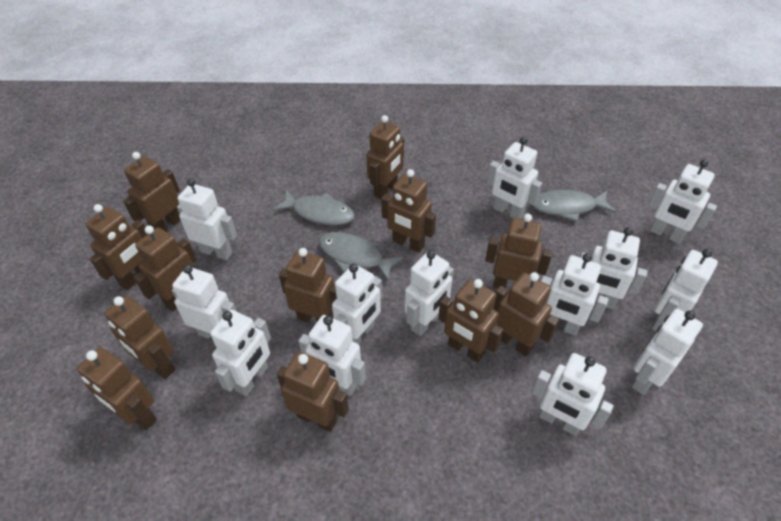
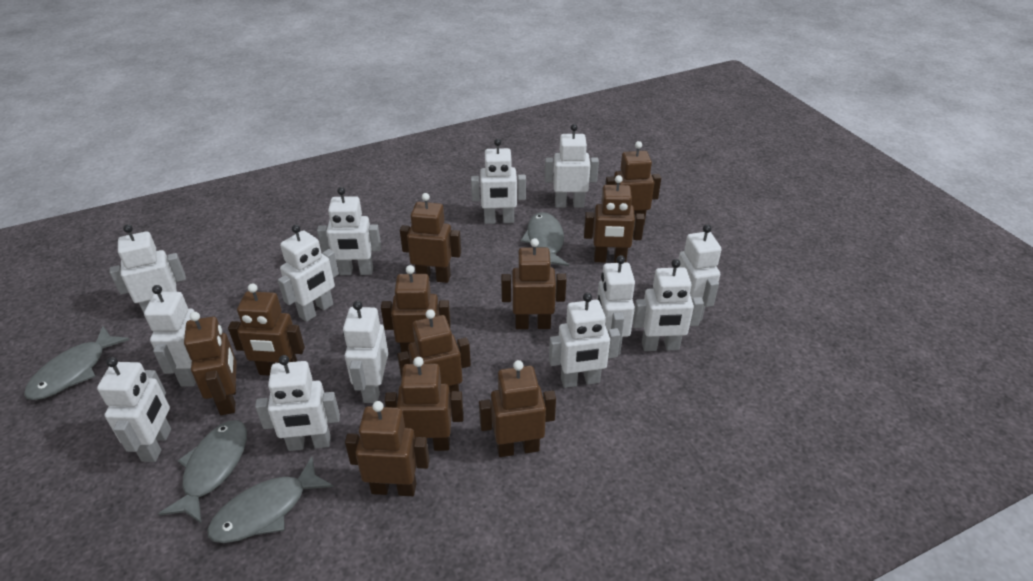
brown robot: [77,347,157,430] [85,204,147,290] [104,296,175,379] [123,152,181,232] [134,226,196,311] [277,352,349,432] [279,248,337,323] [366,115,404,199] [381,169,436,253] [438,279,503,363] [485,214,552,288] [493,272,559,356] = 12 -> [184,312,237,415] [228,283,305,376] [345,401,430,496] [381,265,451,357] [385,357,464,451] [397,309,471,396] [400,193,461,283] [479,360,556,457] [501,238,566,329] [584,175,645,263] [605,141,661,225] = 11
grey fish: [273,190,355,226] [319,232,404,281] [532,190,616,222] = 3 -> [24,326,129,400] [158,420,247,524] [207,457,333,543] [521,212,569,266] = 4

